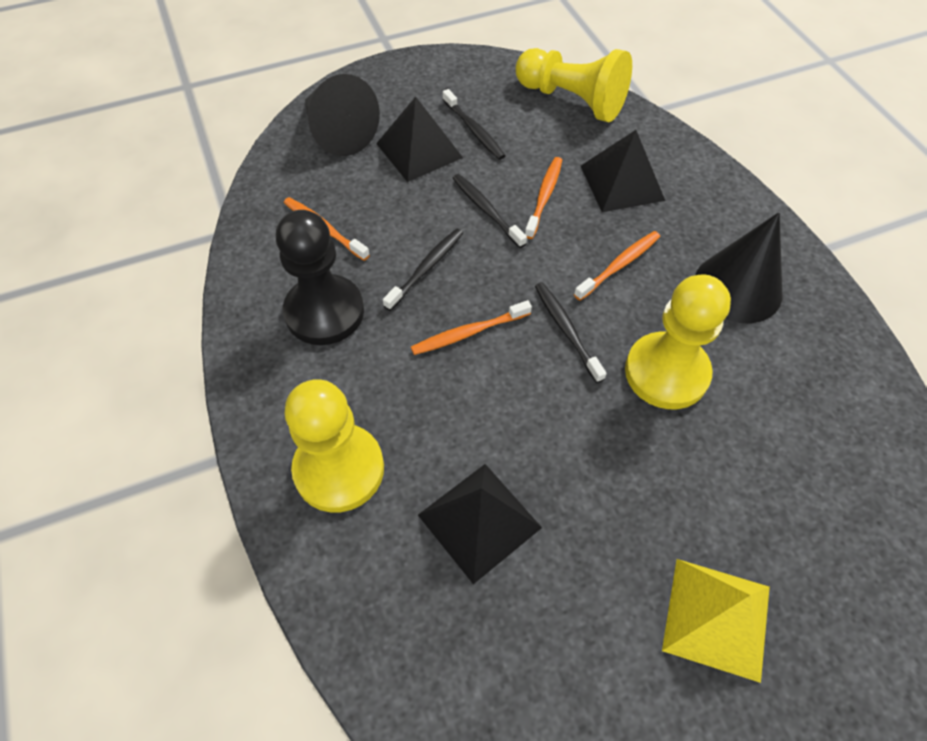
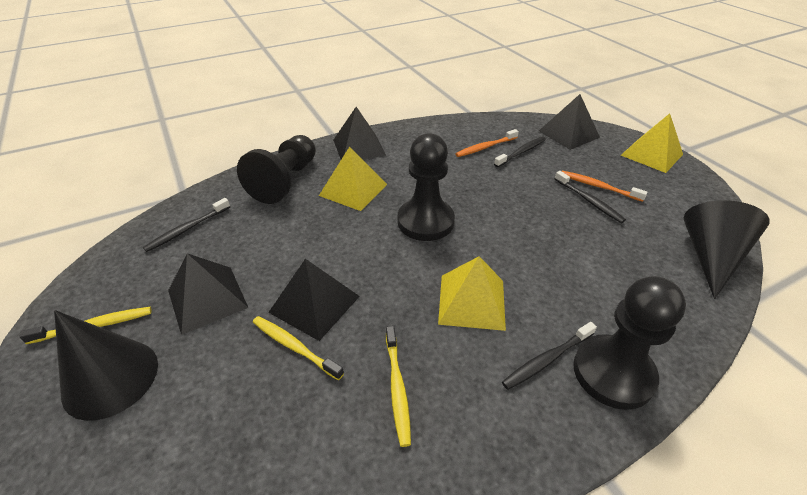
black pawn: [276,210,364,345] = 1 -> [237,135,316,204] [398,133,455,241] [573,276,686,410] = 3
black pyramid: [376,97,463,182] [418,464,542,584] [581,130,665,212] = 3 -> [168,254,248,335] [268,259,360,341] [333,107,386,159] [539,94,600,150] = 4
orange toothbrush: [284,197,370,261] [411,300,532,355] [525,157,562,239] [574,231,660,300] = 4 -> [455,129,519,157] [562,171,648,202] = 2
yellow pawn: [285,379,384,512] [516,48,632,122] [625,275,731,409] = 3 -> none = 0
yellow pyramid: [662,559,770,683] = 1 -> [319,146,387,211] [438,256,506,331] [621,113,683,173] = 3
yellow toothbrush: none = 0 -> [19,307,152,344] [253,316,344,380] [386,326,411,447] = 3

